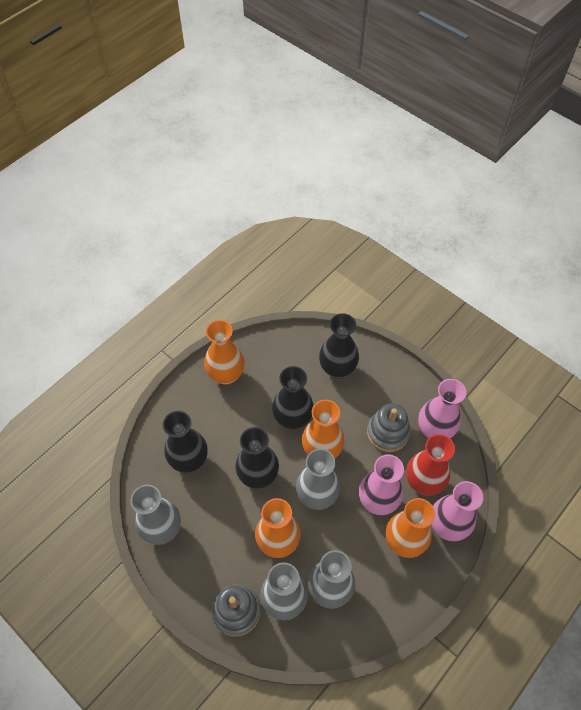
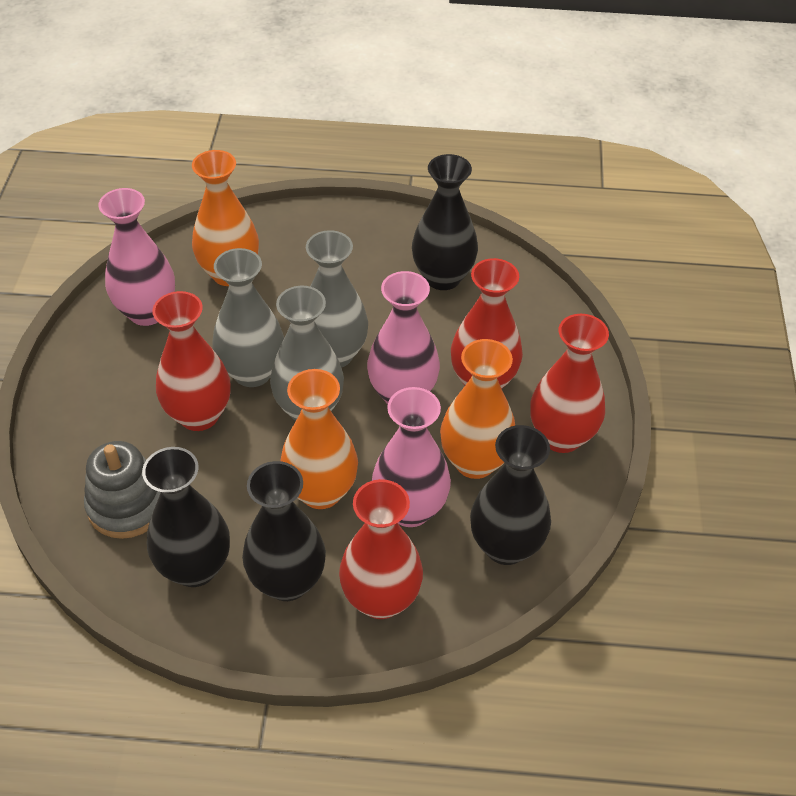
grey stacking toy: [212,585,261,637] [367,403,411,452] = 2 -> [84,441,161,539] = 1
grey vase: [130,485,181,545] [260,562,308,620] [296,449,340,510] [308,550,355,609] = 4 -> [212,248,284,387] [270,286,344,421] [306,230,368,368] = 3
orange vase: [204,320,244,385] [255,498,301,558] [302,400,345,458] [386,498,435,558] = 4 -> [192,150,259,286] [280,369,358,509] [440,339,515,479] = 3
red vase: [406,434,455,496] = 1 -> [152,291,230,431] [339,479,423,619] [451,258,523,389] [530,314,609,453] = 4

